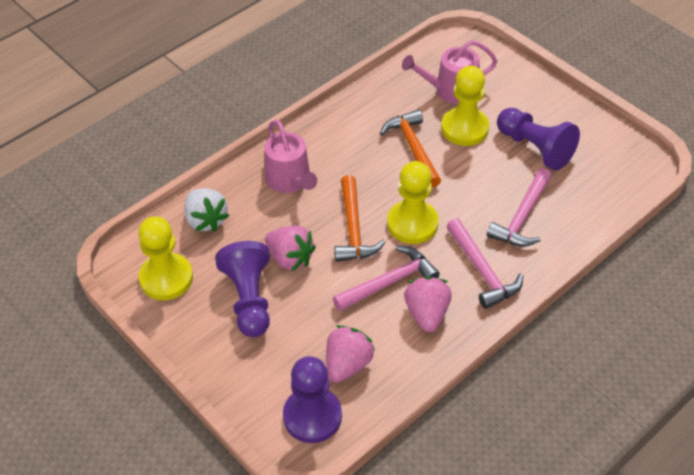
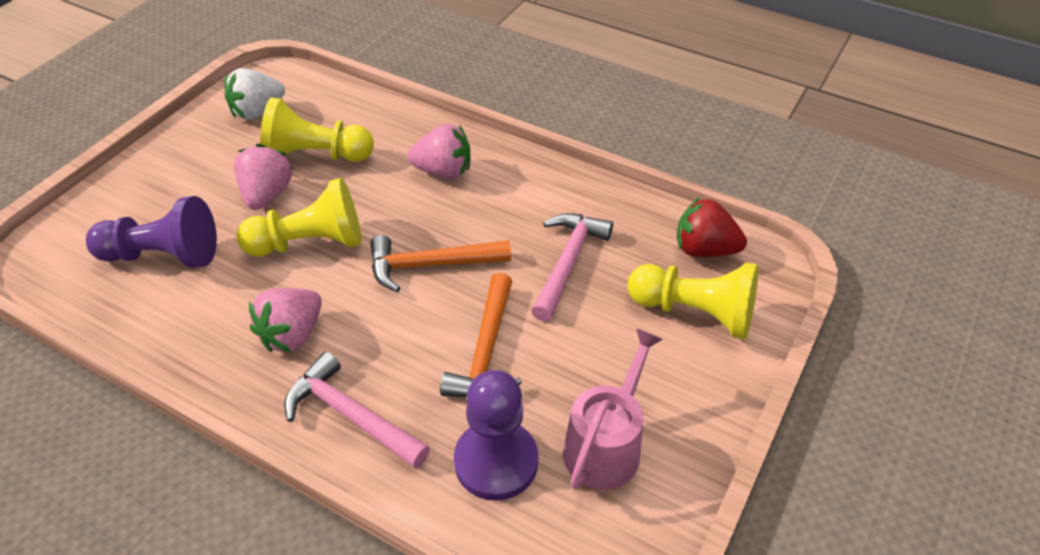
pink hammer: [333,246,440,311] [446,218,523,309] [487,168,552,247] = 3 -> [284,352,430,469] [531,213,613,322] = 2
pink watering can: [265,120,317,193] [402,40,497,104] = 2 -> [563,328,663,490] = 1
purple pawn: [215,241,270,337] [283,356,342,443] [497,108,580,170] = 3 -> [86,196,217,268] [454,370,539,501] = 2
red strawberry: none = 0 -> [677,197,747,257] = 1

